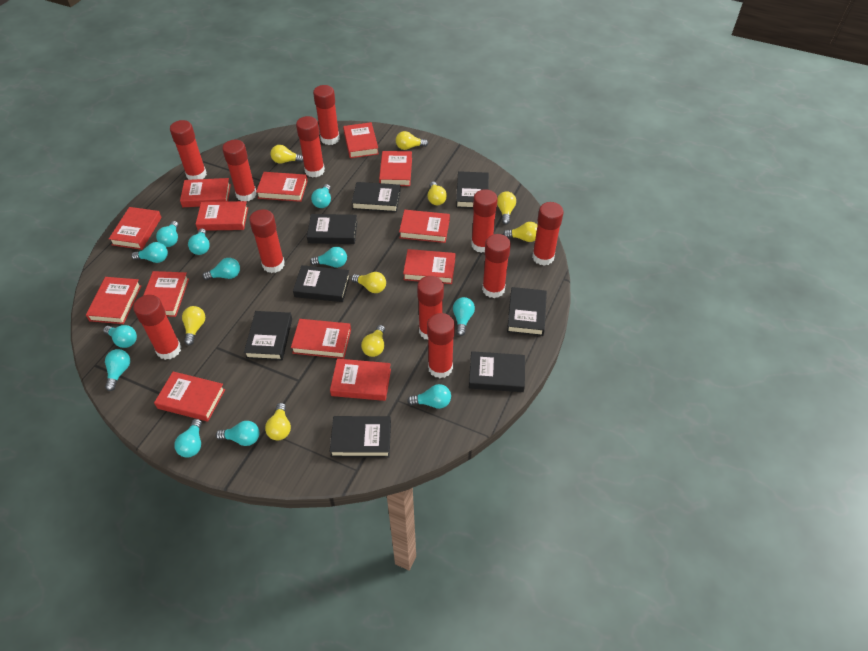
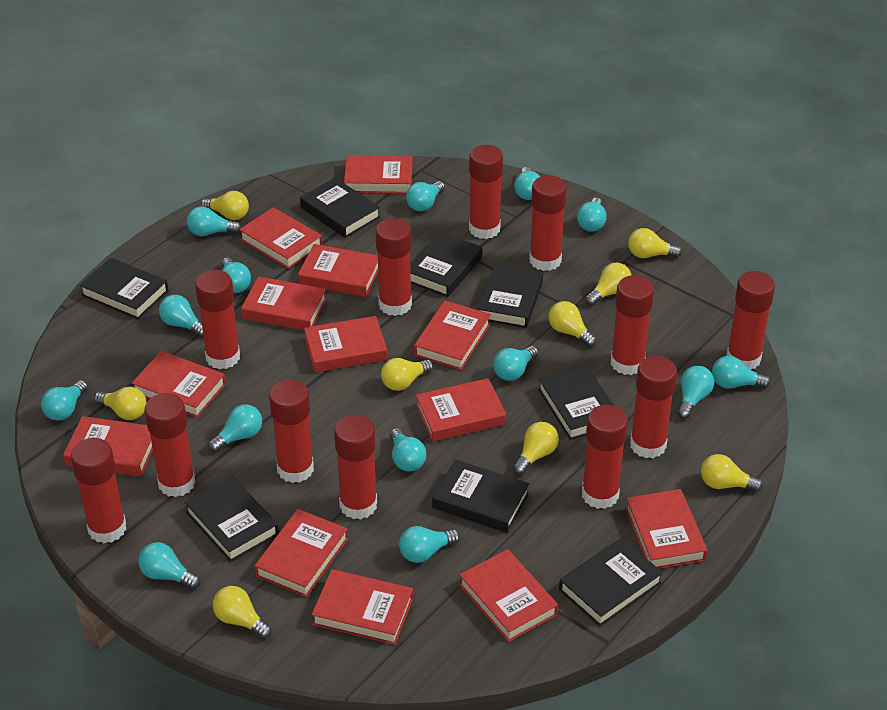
red glue stick: [133,295,181,360] [170,120,207,180] [222,140,257,201] [249,209,285,273] [296,116,325,178] [313,85,340,145] [417,276,444,340] [427,313,455,378] [471,189,498,253] [482,234,511,298] [532,202,563,266] = 11 -> [71,438,126,543] [144,393,196,497] [195,270,240,369] [269,379,314,483] [334,415,377,520] [376,218,412,316] [469,145,503,239] [529,175,567,271] [582,405,628,509] [611,275,654,375] [630,356,677,458] [726,271,775,370] = 12
turquoise light bulb: [103,325,137,348] [105,349,130,391] [131,242,168,263] [156,221,178,247] [174,419,202,458] [188,228,210,255] [202,258,240,280] [216,421,259,446] [310,247,347,268] [311,184,331,208] [407,384,451,409] [453,297,475,336] = 12 -> [41,380,88,421] [138,542,200,589] [159,295,204,337] [187,206,242,236] [208,404,262,452] [221,257,251,293] [390,428,426,471] [399,526,460,563] [406,181,445,211] [493,346,538,381] [514,167,540,200] [577,198,607,232] [677,366,714,419] [712,356,771,389] = 14

